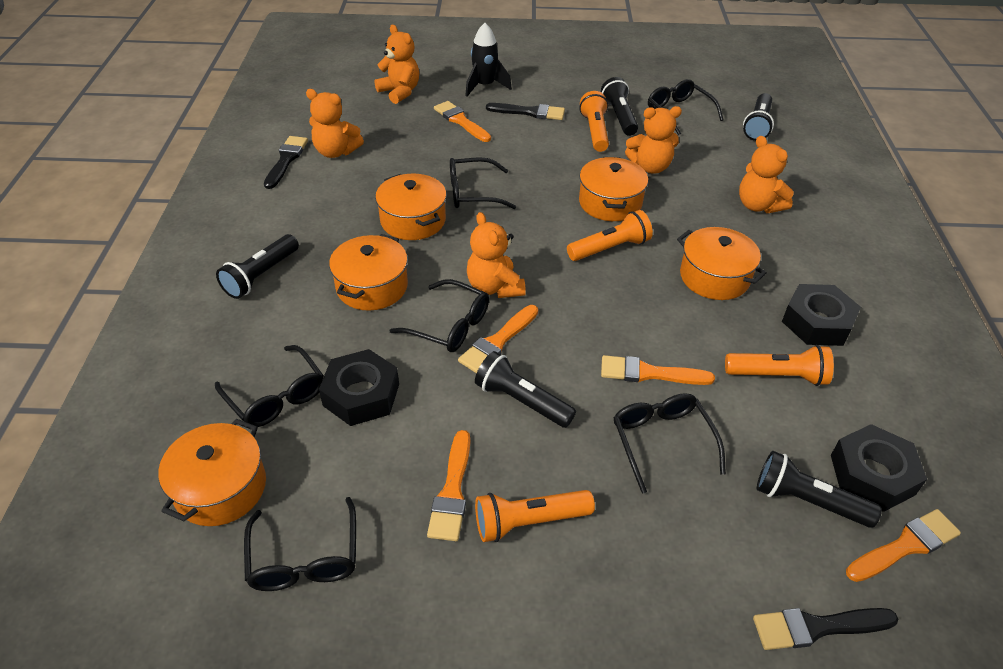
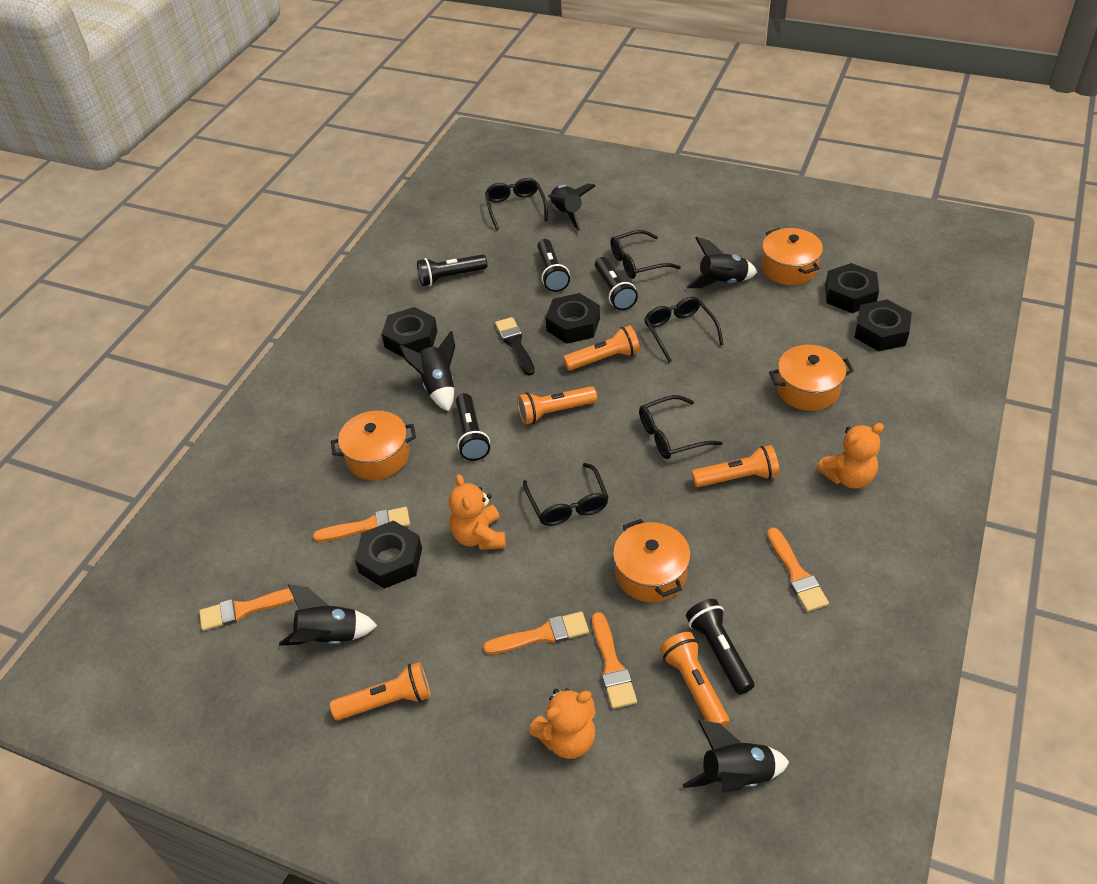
black brush: [264,136,308,189] [486,103,565,120] [753,608,898,650] = 3 -> [495,317,535,376] = 1
black glasses: [215,345,324,427] [244,497,356,591] [389,279,489,352] [450,157,516,209] [613,393,726,494] [648,79,724,135] = 6 -> [485,178,548,230] [523,463,609,526] [610,230,681,279] [639,395,723,459] [644,297,724,363] = 5
black nut: [319,349,399,426] [782,284,861,346] [831,424,927,512] = 3 -> [355,520,422,589] [382,307,437,358] [546,293,600,344] [825,263,879,313] [854,299,912,351] = 5
black rocket: [465,23,512,97] = 1 -> [279,584,378,646] [399,331,455,412] [548,183,595,231] [682,720,789,793] [687,237,757,288] = 5
orange flashlight: [475,490,595,542] [567,210,653,261] [579,91,609,152] [725,345,834,386] = 4 -> [330,662,431,721] [517,386,597,424] [563,325,640,370] [660,632,729,727] [692,445,779,487] = 5
orange pot: [158,419,266,526] [329,234,408,311] [375,174,447,240] [579,157,648,221] [677,227,767,300] = 5 -> [331,411,416,480] [613,519,691,602] [761,228,823,285] [769,345,854,411] = 4
orange teddy bear: [306,89,364,158] [374,25,419,104] [467,212,526,298] [625,106,682,174] [739,136,794,213] = 5 -> [449,474,506,550] [529,688,596,759] [816,423,884,488] = 3

